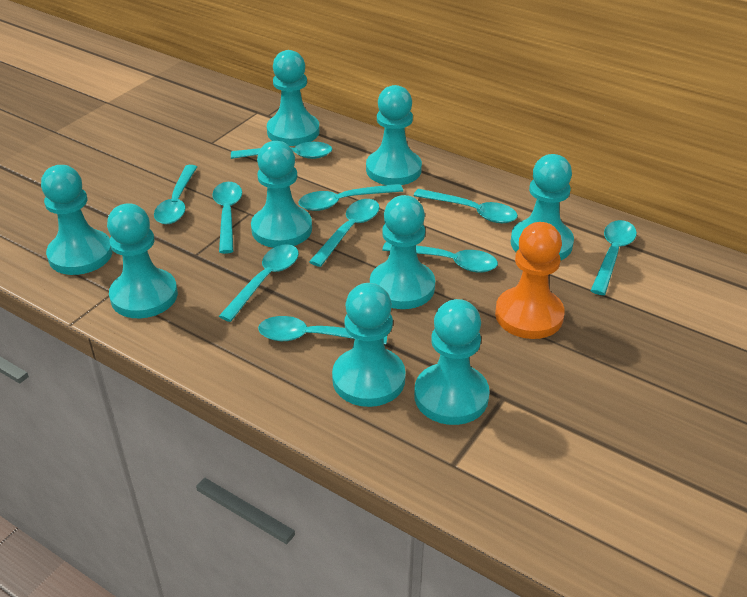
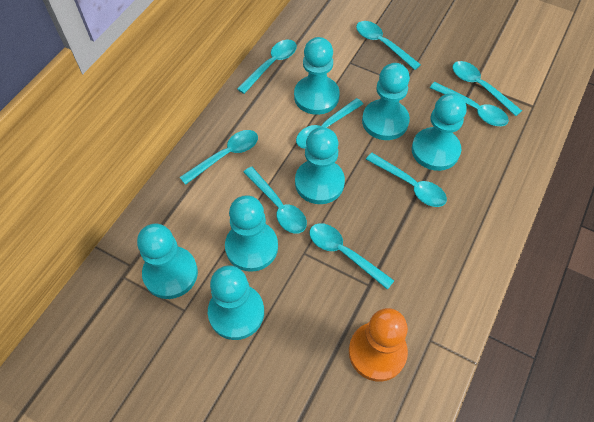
turquoise pawn: [41,165,113,275] [107,203,178,318] [251,141,312,248] [267,50,320,146] [332,283,406,407] [366,85,422,185] [370,195,435,309] [414,299,490,425] [511,154,574,261] = 9 -> [137,223,198,299] [208,265,264,340] [225,195,278,272] [294,37,340,115] [295,127,345,204] [362,63,410,140] [412,93,466,171] = 7
turquoise spoon: [154,165,197,224] [212,182,242,254] [219,244,299,322] [231,142,332,159] [258,316,387,344] [299,184,403,211] [309,199,379,267] [382,242,498,273] [413,189,518,223] [590,220,637,295] = 10 -> [180,130,258,185] [237,40,297,94] [243,166,307,234] [296,98,363,149] [309,223,394,290] [356,21,421,70] [366,153,447,207] [430,82,509,126] [452,61,522,116] = 9

